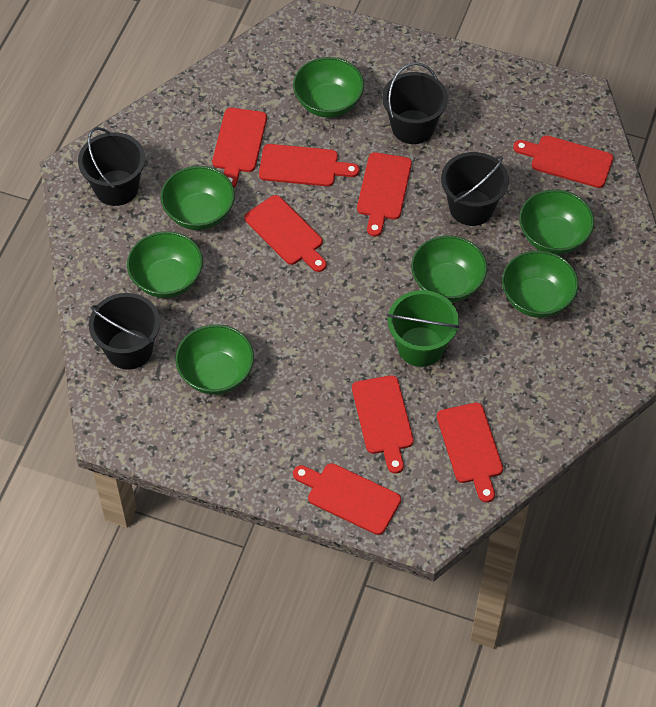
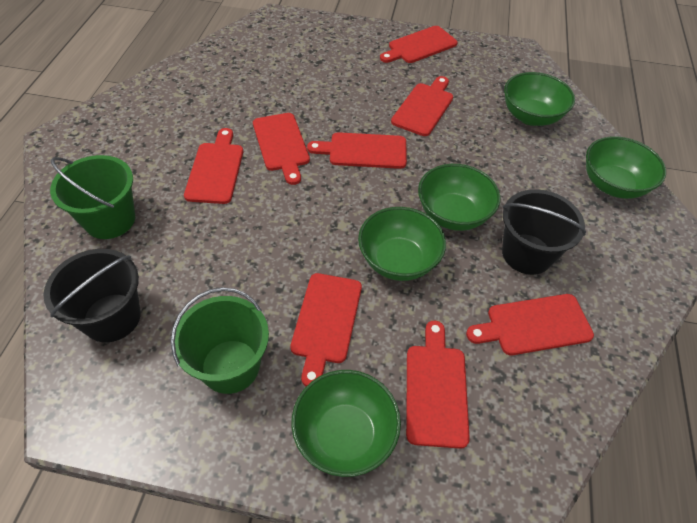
black bucket: [78,127,145,206] [89,293,160,370] [382,63,448,144] [441,152,509,226] = 4 -> [43,249,141,342] [502,189,586,275] = 2
green bowl: [127,231,203,298] [161,166,235,230] [176,324,254,395] [293,57,364,118] [411,236,487,302] [502,250,578,318] [519,189,594,255] = 7 -> [291,370,401,477] [358,207,446,281] [418,164,501,231] [504,72,575,126] [586,136,666,199] = 5
green bucket: [387,290,460,367] = 1 -> [50,155,135,239] [171,287,269,394] = 2

